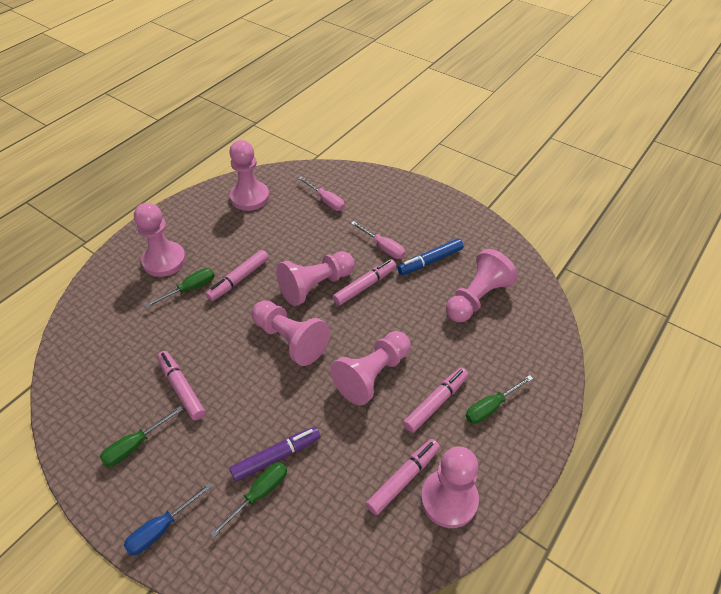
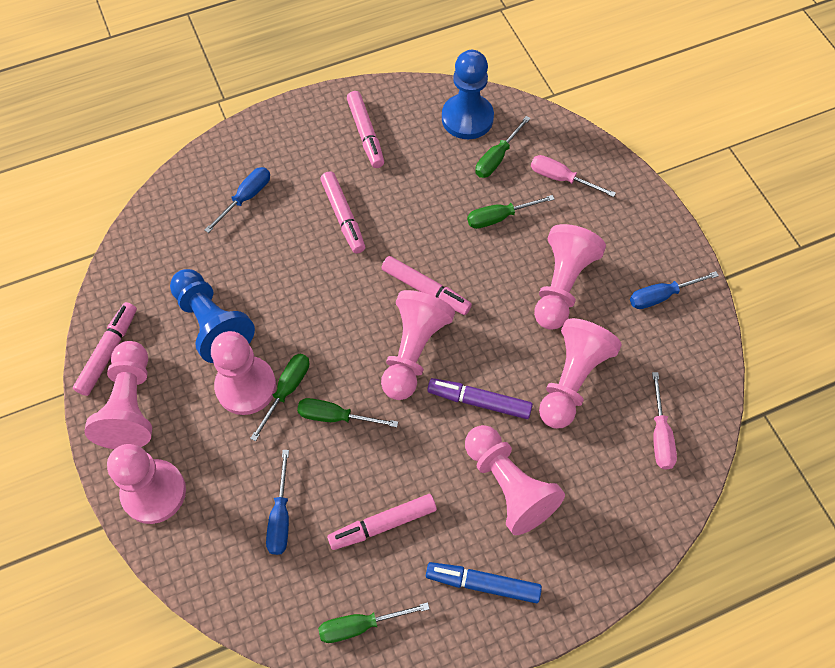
blue pawn: none = 0 -> [170,269,255,363] [442,50,494,139] = 2
blue screwdriver: [124,483,212,555] = 1 -> [205,167,270,233] [266,450,289,555] [630,271,719,309] = 3
green screwdriver: [100,406,183,467] [145,268,215,308] [210,462,287,537] [466,375,533,424] = 4 -> [250,354,309,441] [297,398,398,427] [318,602,429,643] [467,195,555,229] [475,116,531,178] = 5

